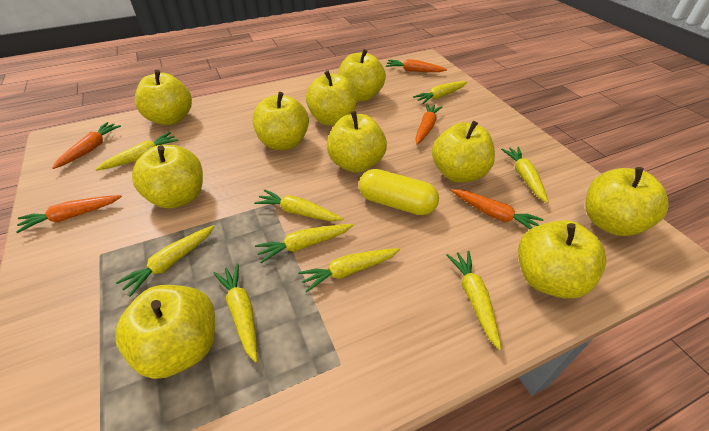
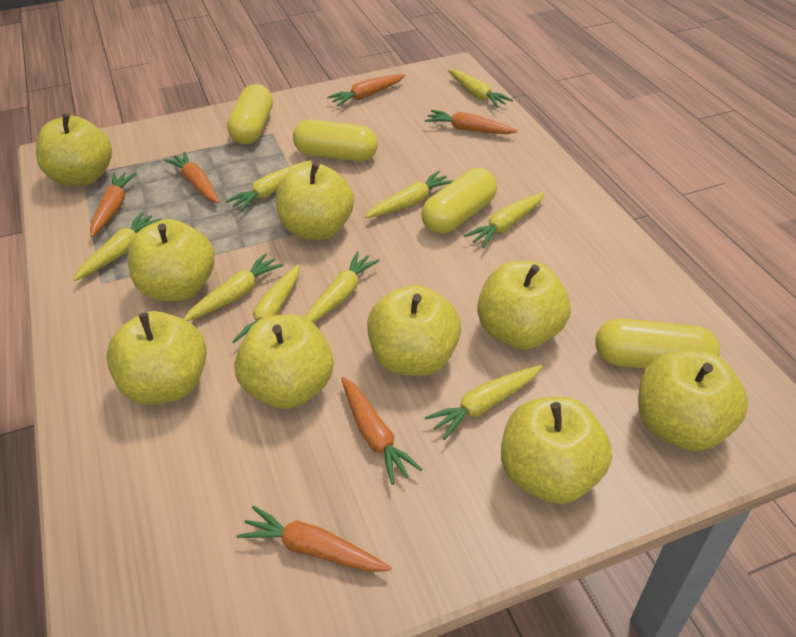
orange carrot: [16,195,122,233] [52,122,121,169] [386,59,447,72] [415,104,442,145] [451,189,544,229] = 5 -> [90,172,137,237] [164,152,219,203] [237,506,391,572] [327,74,405,106] [341,377,422,485] [425,110,518,134] = 6
yellow apple: [116,285,215,379] [132,145,203,209] [135,70,192,125] [252,92,309,150] [306,71,358,126] [327,111,387,173] [338,49,386,101] [432,121,495,183] [518,220,606,299] [586,167,669,236] = 10 -> [36,113,112,186] [106,311,207,405] [127,219,215,301] [234,314,333,409] [276,162,354,240] [367,285,461,376] [477,261,570,350] [501,397,612,504] [638,350,748,451] = 9
yellow capsule: [359,169,439,215] = 1 -> [227,84,273,145] [293,119,378,162] [421,168,497,234] [595,318,720,369] = 4

